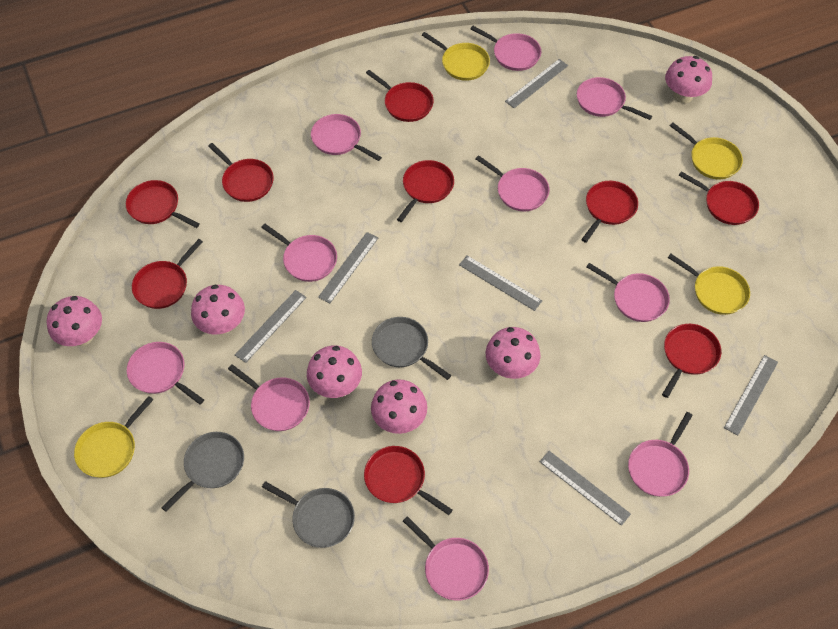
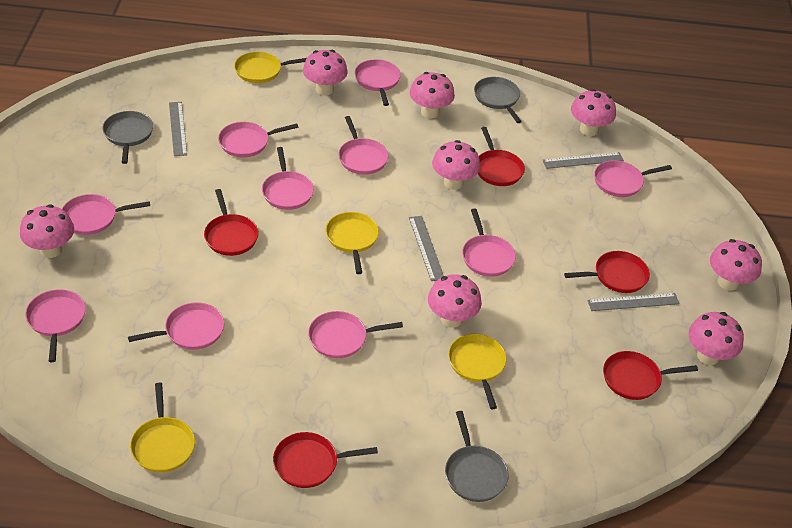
grey ruler: [235,290,307,363] [318,232,378,303] [459,255,542,311] [505,59,568,108] [540,451,631,526] [724,355,778,436] = 6 -> [169,102,187,156] [409,216,444,281] [543,152,624,169] [587,293,680,311] = 4
pink mushroom: [47,296,102,346] [191,285,245,335] [307,345,362,398] [371,379,427,434] [486,327,540,379] [665,56,712,103] = 6 -> [20,204,74,258] [303,50,348,95] [410,72,455,118] [428,274,482,328] [432,140,480,190] [571,89,616,136] [688,312,744,365] [710,239,762,291] = 8
red pan: [126,180,200,228] [132,239,203,309] [208,143,274,202] [364,446,452,515] [366,70,434,122] [397,160,454,222] [581,181,638,243] [662,324,721,398] [679,171,759,225] = 9 -> [204,189,259,256] [273,432,378,488] [478,127,525,186] [564,251,650,293] [603,351,698,400] = 5

